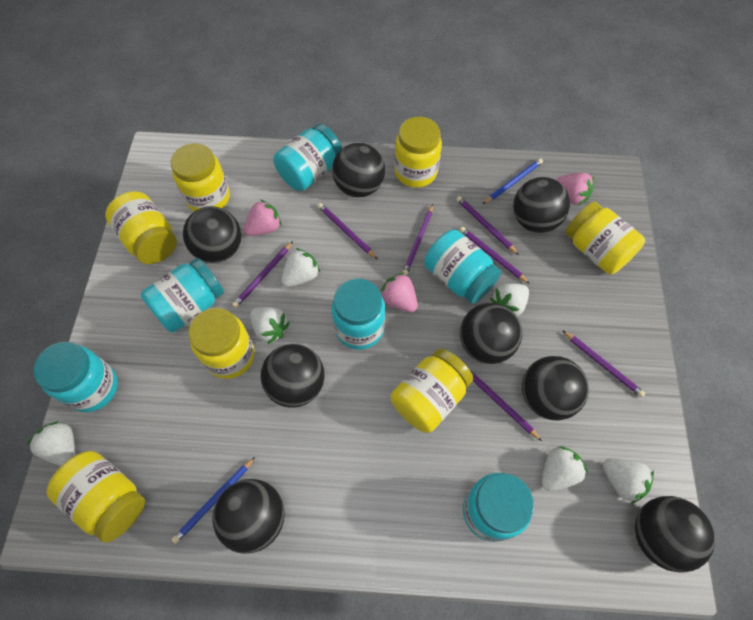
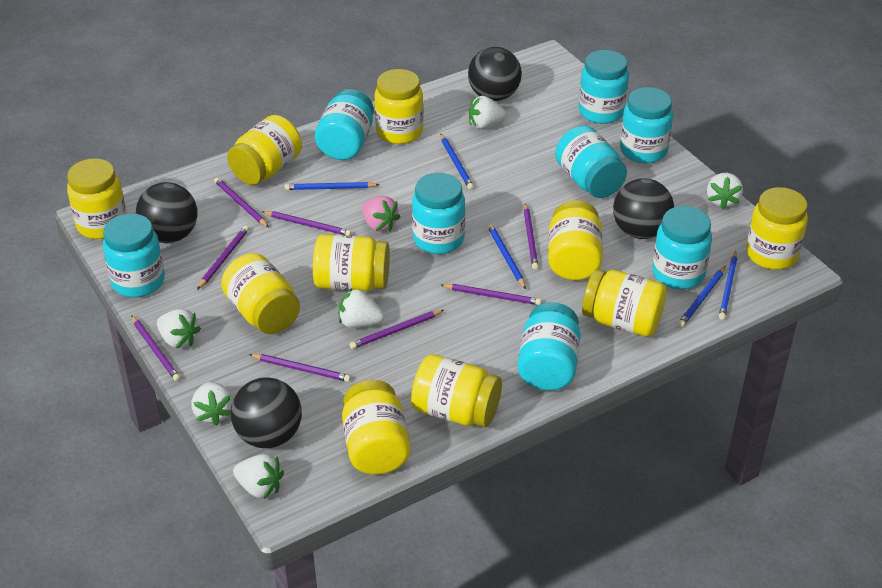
black ball: [183,206,241,263] [212,479,285,554] [261,344,324,408] [332,143,385,197] [460,303,522,364] [513,177,570,233] [522,356,589,420] [635,496,715,573] = 8 -> [136,182,198,243] [231,377,302,448] [468,47,522,101] [613,178,674,239] = 4
blue pencil: [171,457,255,544] [483,158,543,204] = 2 -> [285,182,379,190] [440,134,474,189] [488,224,526,289] [678,266,726,327] [719,251,737,320] = 5
pink strawberry: [243,200,282,236] [380,272,418,312] [556,173,594,206] = 3 -> [362,196,400,232] = 1
purple pencil: [232,241,293,308] [318,203,377,259] [402,204,433,276] [456,196,519,255] [460,227,530,284] [469,369,542,441] [562,330,645,397] = 7 -> [131,315,181,381] [197,226,249,290] [214,177,269,227] [249,354,351,382] [262,211,352,236] [350,310,444,349] [441,284,541,305] [524,203,539,270] = 8
turquoise jar: [33,342,118,412] [141,258,224,332] [274,124,342,191] [331,279,386,350] [424,229,501,304] [463,473,534,542] = 6 -> [103,214,165,298] [315,89,374,160] [412,173,465,254] [518,302,581,391] [555,126,627,198] [579,50,629,124] [620,87,673,163] [652,206,712,289] = 8
yellow jar: [47,451,145,543] [105,191,177,264] [171,143,230,211] [188,308,255,379] [390,348,473,433] [394,117,442,188] [565,201,645,274] = 7 -> [67,158,127,239] [221,253,300,334] [227,115,302,185] [313,234,390,291] [342,380,411,475] [375,69,424,144] [411,354,502,427] [548,200,603,280] [582,269,667,337] [746,187,808,270] = 10

